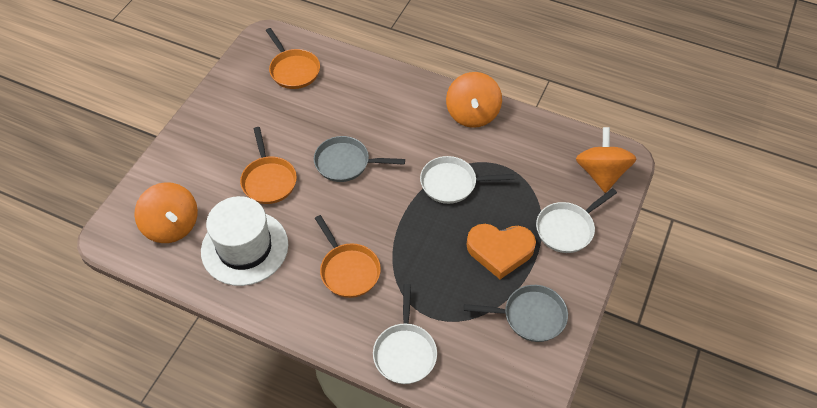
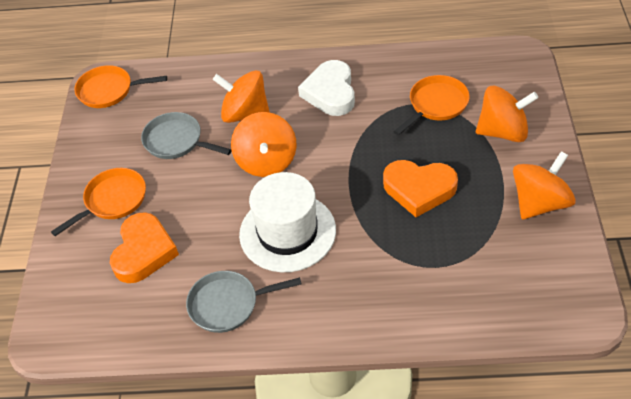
orange heart: [466,224,536,279] = 1 -> [110,212,179,283] [383,160,458,217] = 2
orange spinning top: [134,182,198,243] [446,72,502,128] [576,127,637,193] = 3 -> [213,70,270,123] [231,112,297,177] [476,86,538,142] [513,151,576,219] = 4
white heart: none = 0 -> [298,60,355,116] = 1
white pan: [373,284,437,384] [420,156,514,204] [536,188,617,253] = 3 -> none = 0

